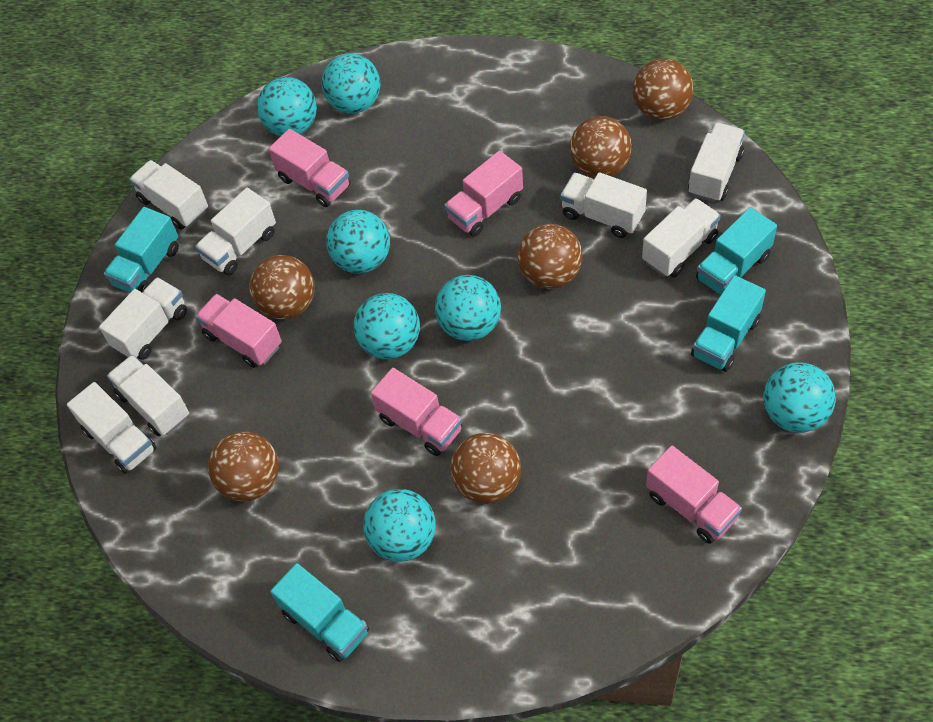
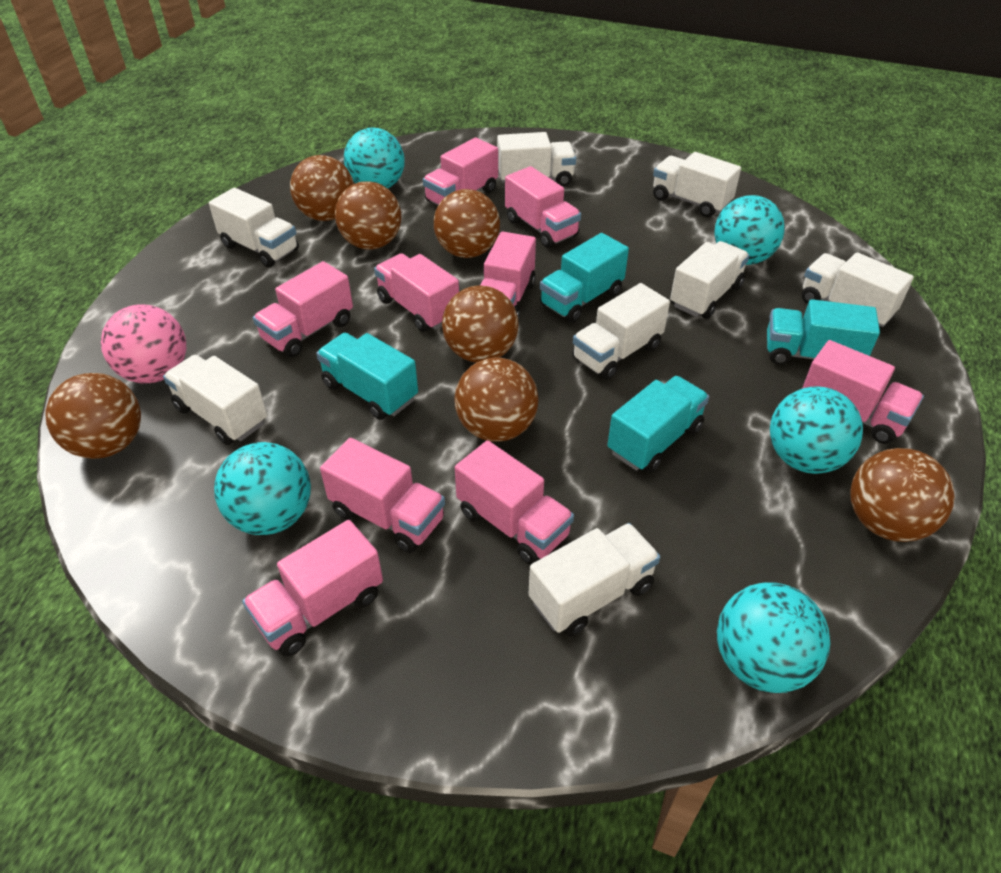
brown ball: [208,431,279,502] [249,255,315,320] [450,433,521,504] [518,224,582,289] [570,116,632,178] [633,59,694,120] = 6 -> [45,373,141,459] [290,155,354,221] [335,181,402,250] [434,189,500,258] [442,286,519,363] [454,358,539,442] [850,448,955,542] = 7
pink ball: none = 0 -> [101,304,186,383] = 1
pink truck: [195,294,282,368] [269,129,350,207] [371,368,462,456] [444,151,523,237] [646,446,742,544] = 5 -> [242,520,383,656] [253,261,353,357] [320,438,445,553] [374,253,459,332] [423,138,498,205] [455,440,574,565] [480,231,536,319] [505,166,581,248] [802,340,924,444] = 9
turquoise ball: [257,77,317,136] [321,54,381,113] [326,210,390,274] [354,293,420,359] [363,489,435,562] [435,275,501,341] [763,362,836,433] = 7 -> [214,442,311,535] [344,128,404,189] [715,195,785,265] [717,582,830,693] [770,386,863,474] = 5

